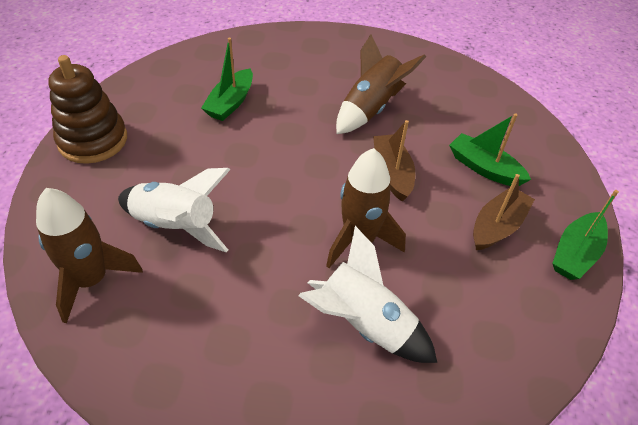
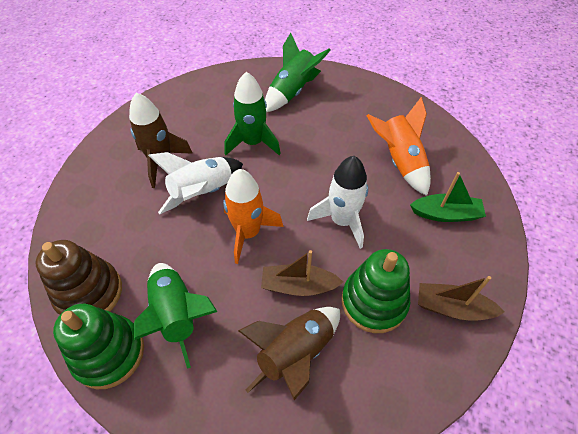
brown rocket: [36,188,143,323] [326,148,406,268] [336,34,426,134] = 3 -> [129,93,193,188] [238,307,340,400] = 2
green boat: [201,38,253,121] [449,113,531,186] [552,190,619,280] = 3 -> [410,172,486,222] = 1
green rocket: none = 0 -> [134,263,218,369] [225,72,281,155] [265,33,331,112] = 3
green stacking toy: none = 0 -> [53,304,144,389] [342,249,410,333] = 2
orange rocket: none = 0 -> [223,169,284,264] [367,97,431,196] = 2

